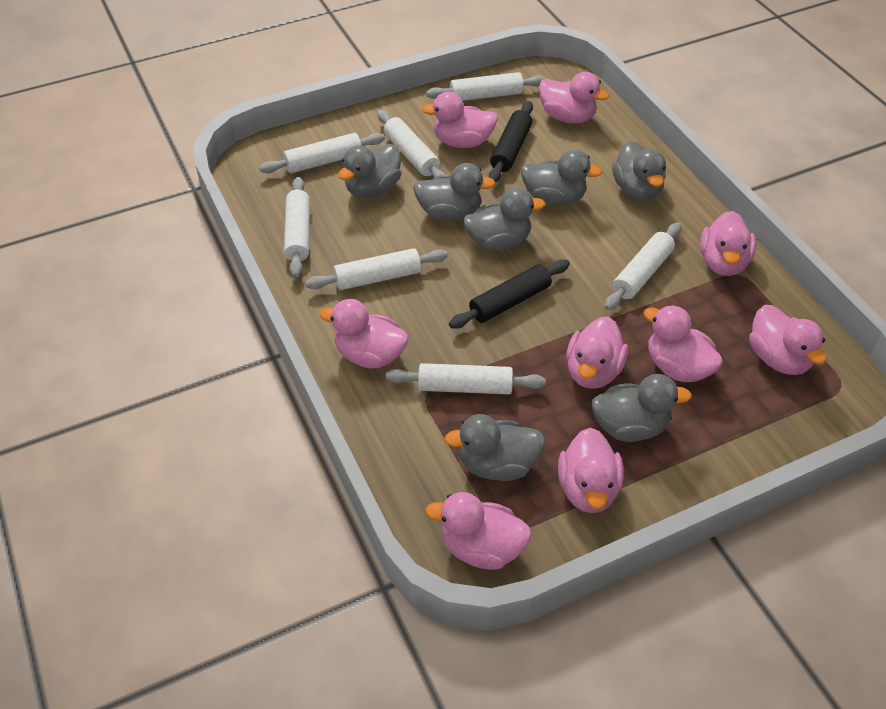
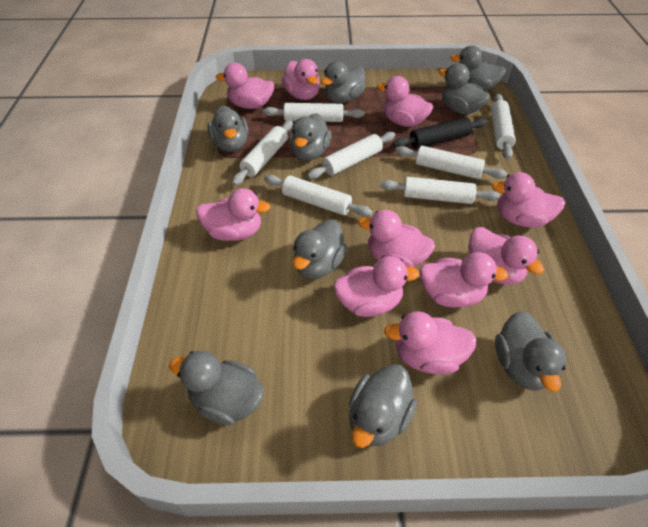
black rolling pin: [449,259,570,329] [489,101,533,182] = 2 -> [393,117,488,148] = 1
grey duck: [338,144,401,198] [413,163,496,221] [444,414,545,481] [463,188,545,251] [521,150,602,206] [591,374,692,442] [612,141,666,201] = 7 -> [169,351,264,426] [207,106,249,152] [289,113,332,161] [292,219,347,279] [321,61,366,103] [349,364,417,448] [439,63,490,114] [450,46,506,91] [495,311,567,392] = 9
pink duck: [320,299,409,368] [422,91,498,148] [425,492,532,570] [539,72,609,123] [558,428,624,513] [566,317,628,389] [643,305,723,382] [700,211,756,276] [749,305,826,375] = 9 -> [196,188,271,241] [215,63,275,109] [281,59,320,100] [333,256,419,317] [358,210,435,267] [377,76,433,127] [384,311,477,375] [419,252,509,308] [469,227,544,285] [491,172,565,228] = 10

